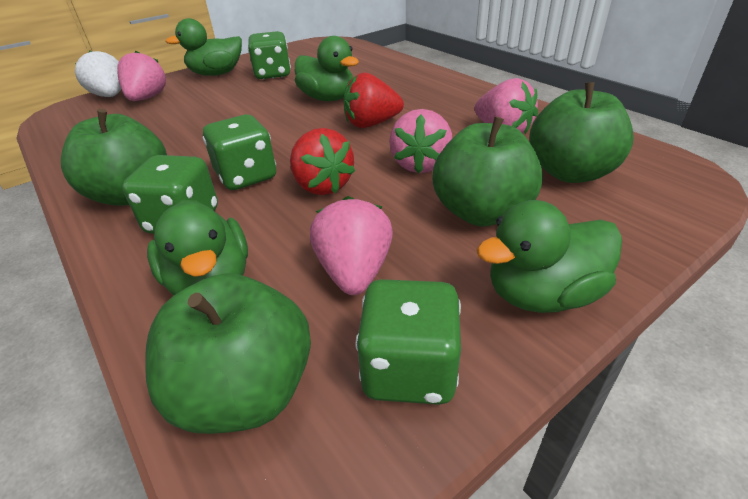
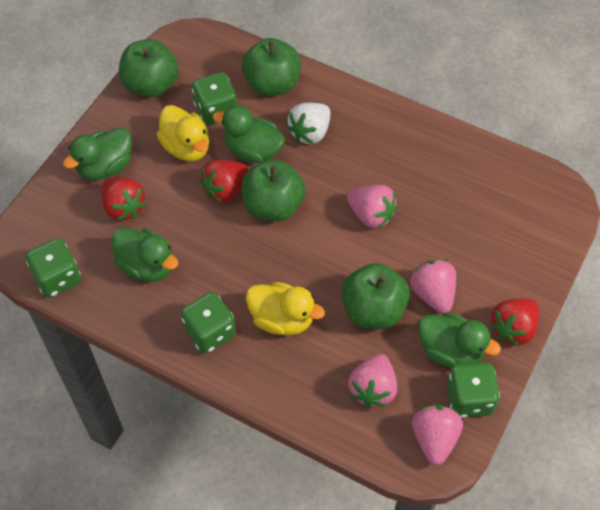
red strawberry: [290,128,355,195] [343,72,404,128] = 2 -> [101,177,147,221] [200,160,249,203] [489,299,539,346] = 3
yellow duck: none = 0 -> [157,105,209,161] [246,282,325,335] = 2

